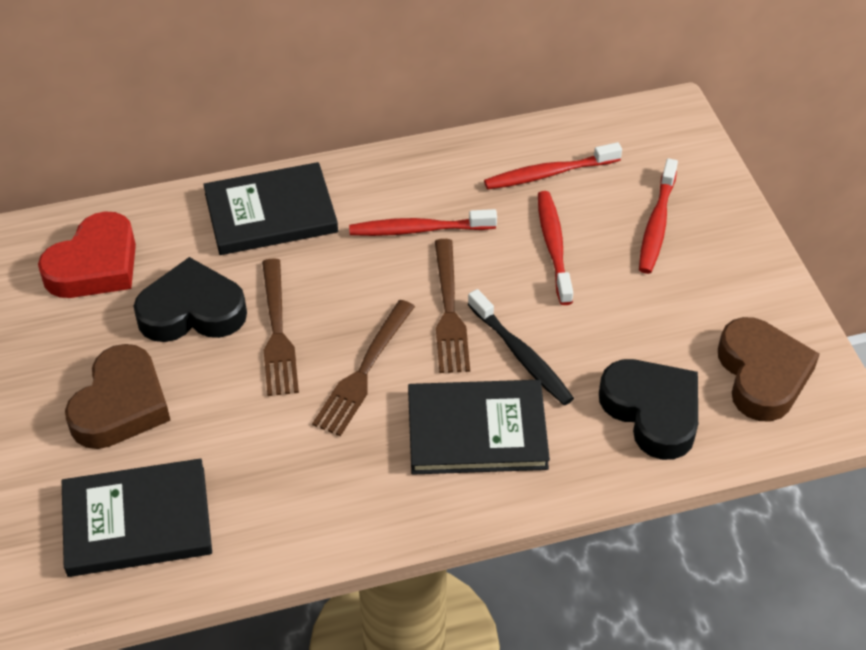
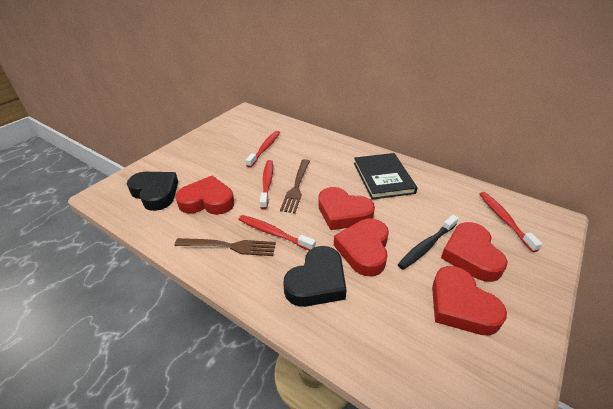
black book: [62,459,212,577] [203,162,338,255] [408,380,550,475] = 3 -> [354,153,418,200] = 1
brown fork: [262,258,299,396] [312,300,415,436] [435,239,470,373] = 3 -> [174,238,276,256] [280,159,310,213] = 2
brown heart: [65,344,171,449] [718,317,820,422] = 2 -> none = 0
red heart: [38,211,136,298] = 1 -> [175,176,234,215] [318,187,375,230] [334,219,389,276] [432,266,507,336] [441,222,508,282] = 5

